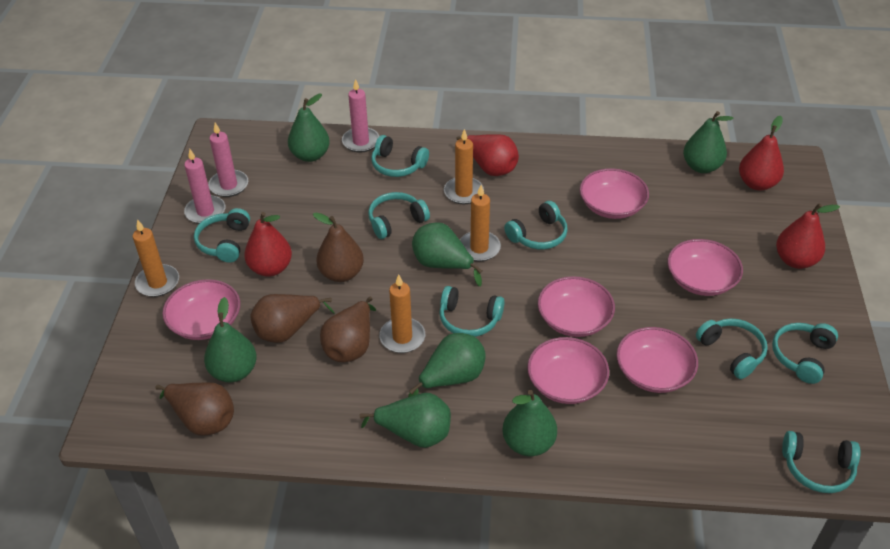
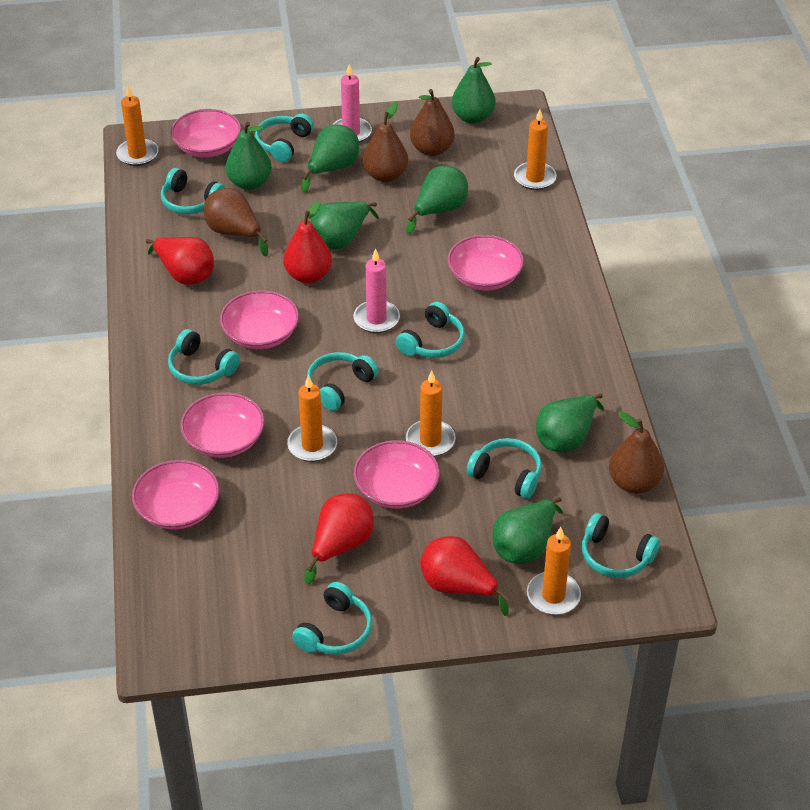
orange candle: [133,219,179,297] [379,275,425,353] [444,129,484,204] [460,185,501,262] = 4 -> [116,86,158,166] [287,375,337,462] [406,370,456,457] [514,109,557,190] [527,527,581,615] = 5
pink candle: [184,149,226,224] [208,123,248,197] [342,79,379,153] = 3 -> [333,64,372,143] [353,248,400,333] = 2

